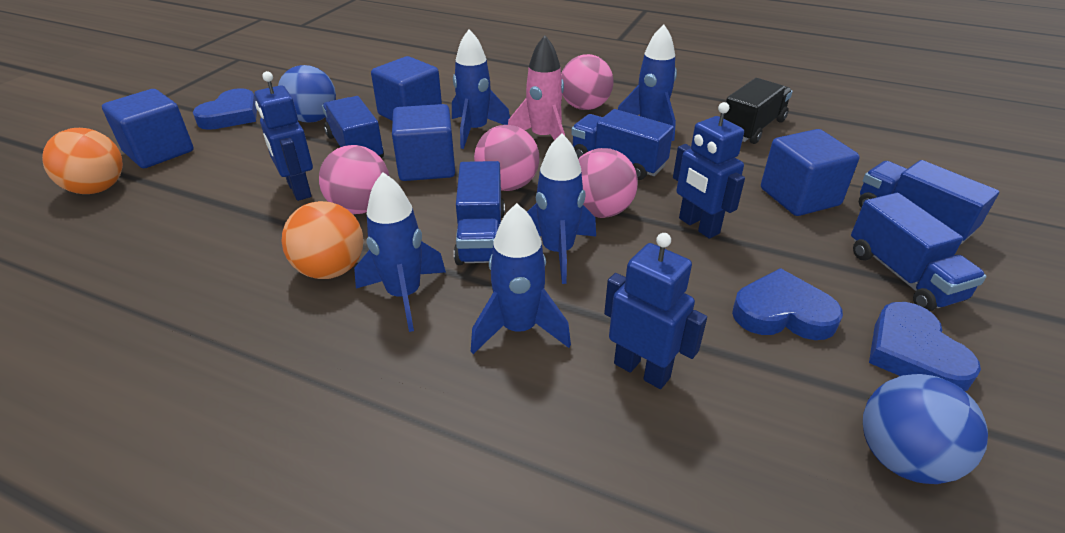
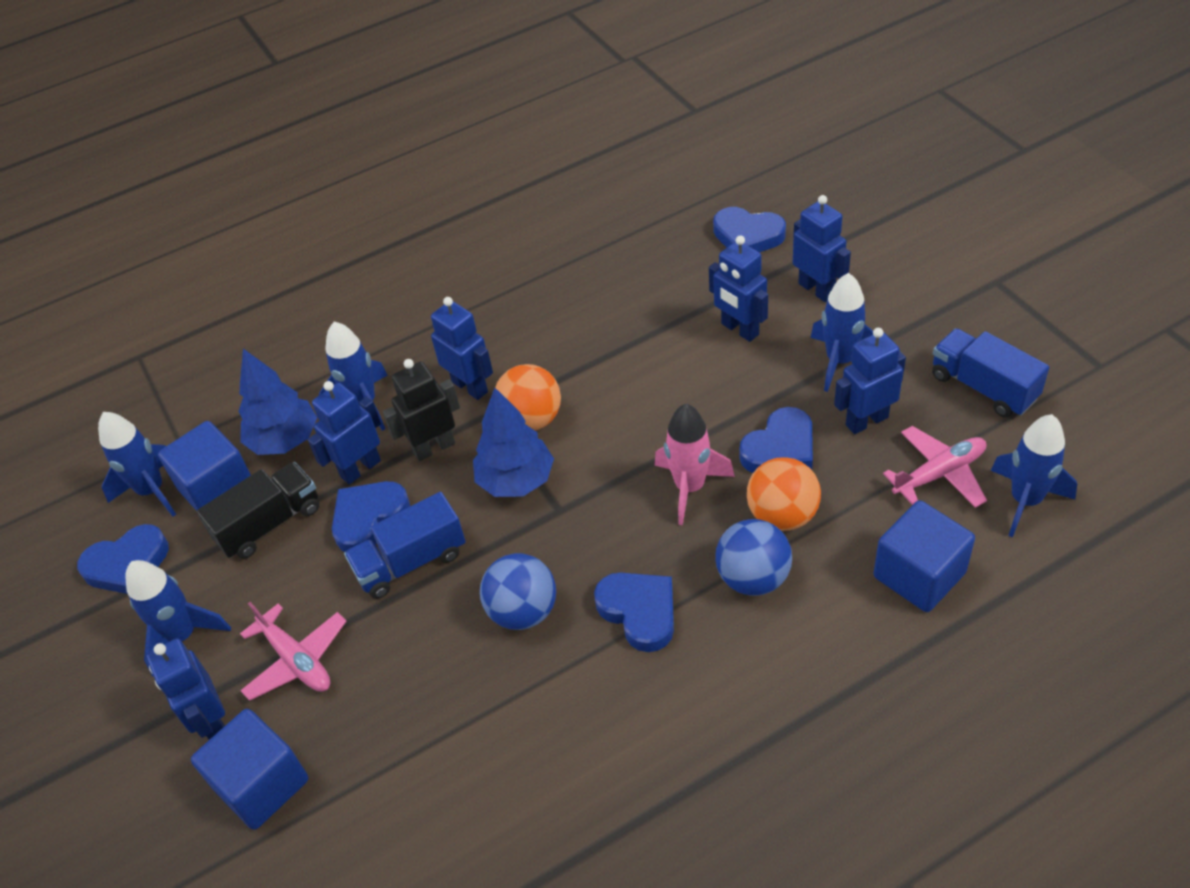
black robot: none = 0 -> [383,359,460,461] = 1
blue cube: [102,89,194,168] [371,56,442,121] [392,104,455,181] [761,129,860,216] = 4 -> [158,421,251,511] [191,709,308,830] [874,500,975,612] = 3
blue heart: [193,88,257,130] [732,268,843,340] [869,302,981,391] = 3 -> [77,524,169,594] [332,481,410,552] [594,572,674,652] [713,207,786,252] [739,407,813,473] = 5
blue robot: [254,71,313,201] [604,233,707,389] [673,102,745,239] = 3 -> [146,638,225,740] [308,381,381,485] [431,297,493,400] [709,235,768,342] [793,195,851,302] [834,328,906,434] = 6
blue tree: none = 0 -> [239,349,317,455] [473,388,554,497] = 2
blue truck: [322,96,384,158] [454,161,505,265] [571,109,674,180] [851,193,986,311] [859,160,999,244] = 5 -> [344,492,466,599] [932,328,1050,418] = 2
pink ball: [319,145,389,214] [474,125,539,191] [561,54,614,110] [578,148,638,218] = 4 -> none = 0
pink plane: none = 0 -> [240,602,347,701] [883,426,987,508] = 2

